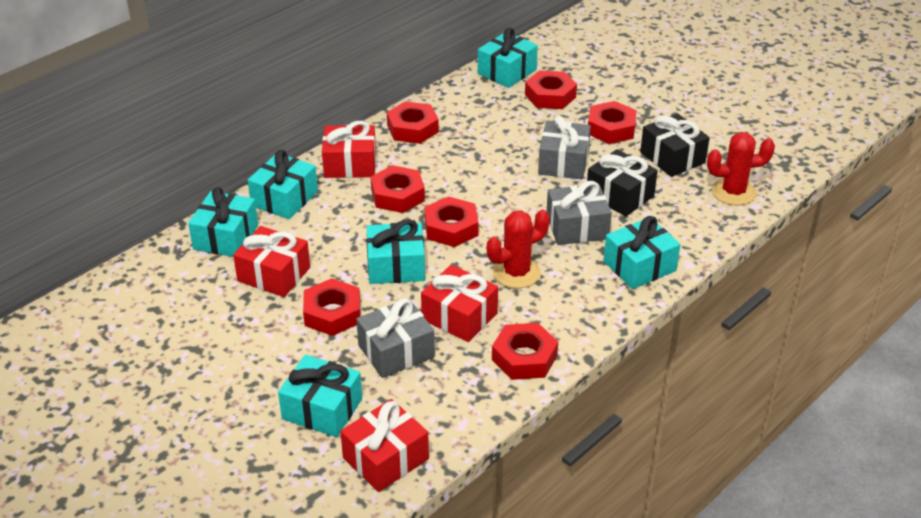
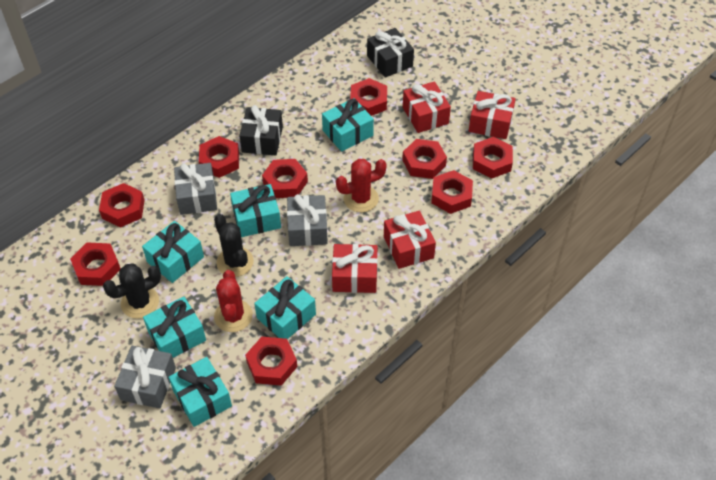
black cactus: none = 0 -> [103,264,161,319] [214,214,254,277] = 2
red nut: [303,278,360,336] [371,165,425,213] [387,101,439,144] [424,196,479,247] [492,323,558,380] [525,70,577,109] [588,101,637,144] = 7 -> [70,242,121,286] [99,183,145,228] [199,136,239,178] [245,337,297,386] [262,159,308,198] [350,78,387,116] [402,139,447,179] [431,170,473,214] [473,137,513,178] = 9

